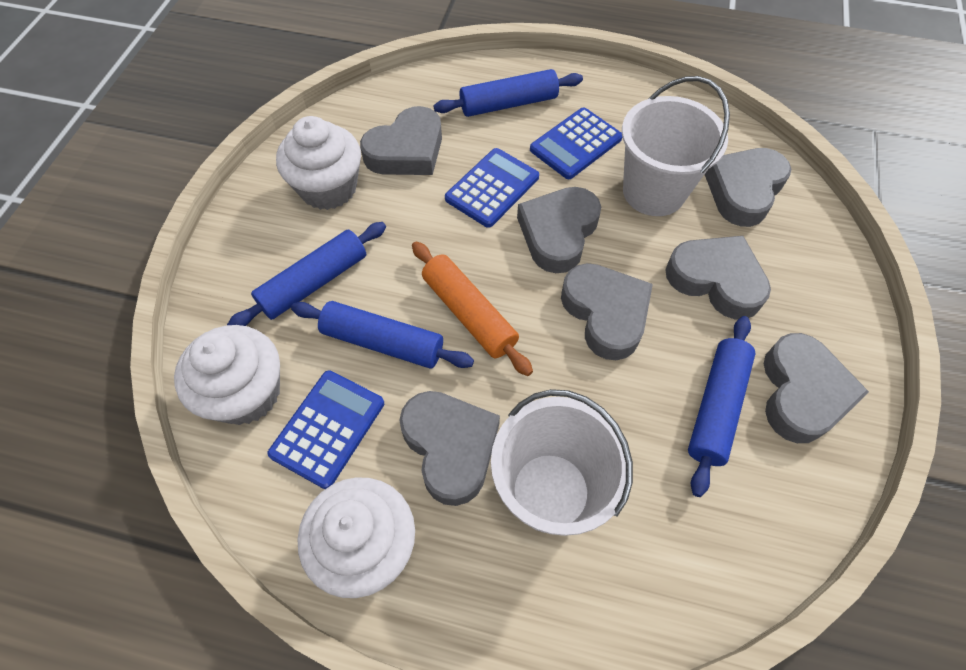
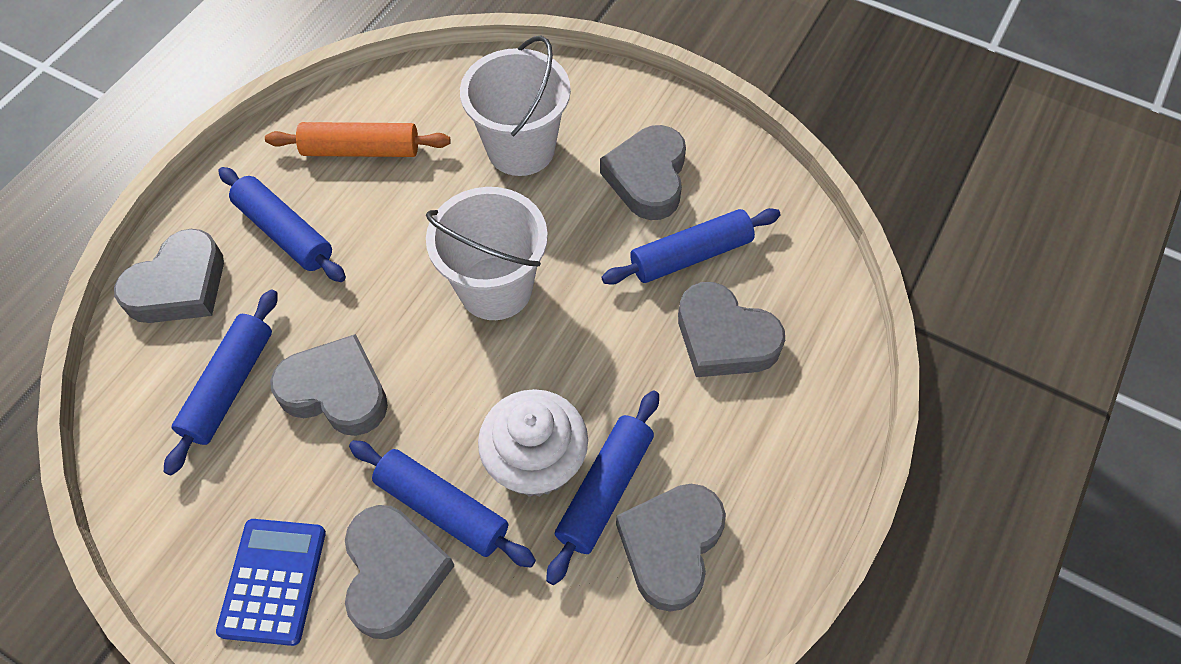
blue calculator: [268,370,384,489] [445,148,539,228] [530,108,622,179] = 3 -> [216,519,326,646] = 1
blue rolling pin: [227,222,386,326] [291,301,474,369] [434,69,583,117] [688,316,755,497] = 4 -> [164,289,278,475] [218,167,346,282] [349,440,536,568] [546,391,659,585] [601,208,781,285] = 5
grey heart: [360,106,442,175] [399,391,500,506] [517,187,601,273] [561,263,653,360] [665,236,771,319] [705,148,791,227] [763,333,869,443] = 7 -> [114,229,224,323] [270,334,388,436] [345,505,455,639] [600,125,686,220] [616,484,726,612] [678,282,785,377] = 6
white cupcake: [174,325,280,425] [276,116,361,210] [298,477,415,598] = 3 -> [478,389,588,497] = 1

